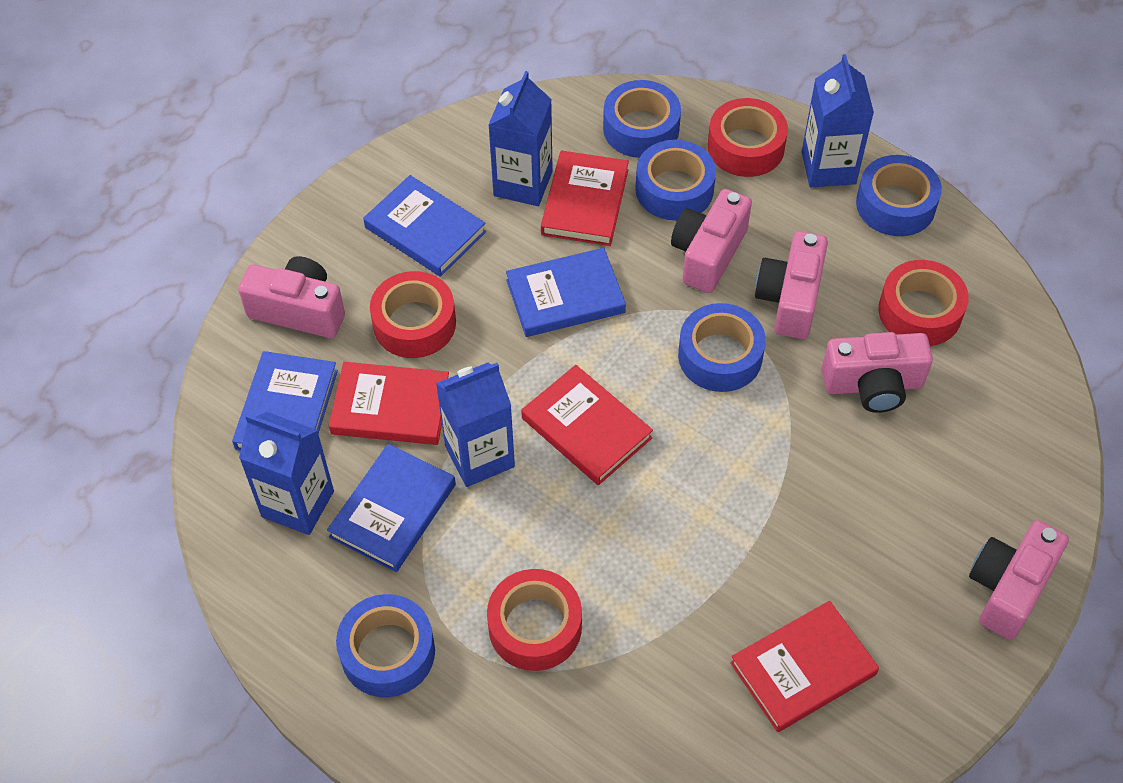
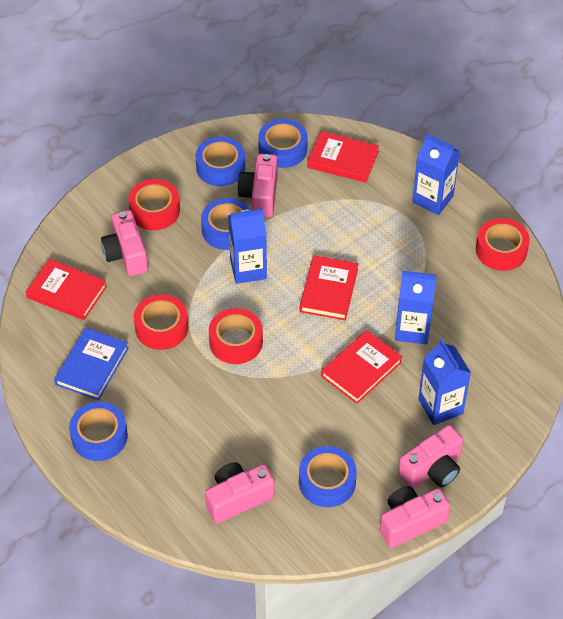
blue book: [232,351,338,451] [327,444,456,572] [363,175,486,277] [506,248,626,337] = 4 -> [54,328,129,400] = 1

